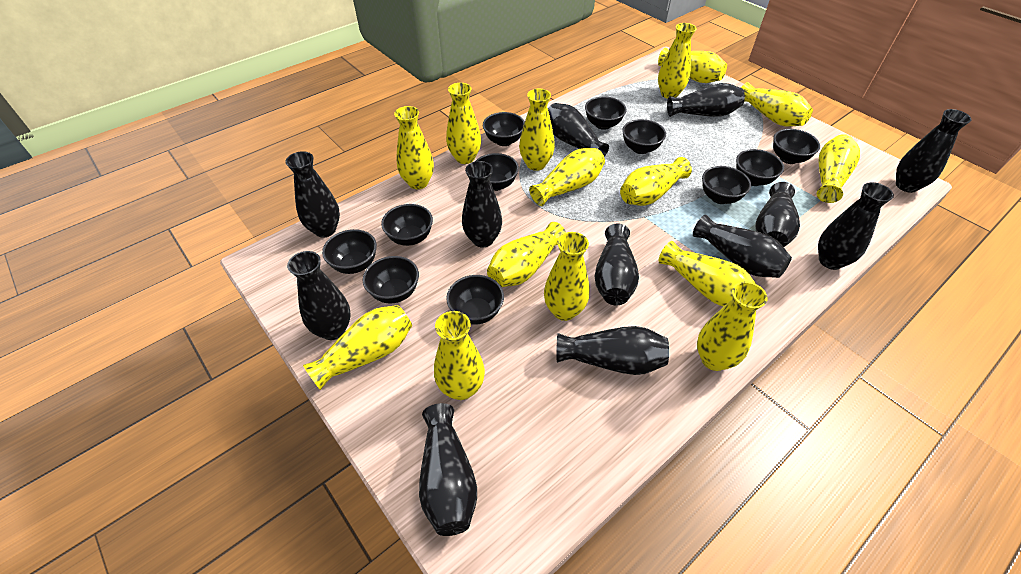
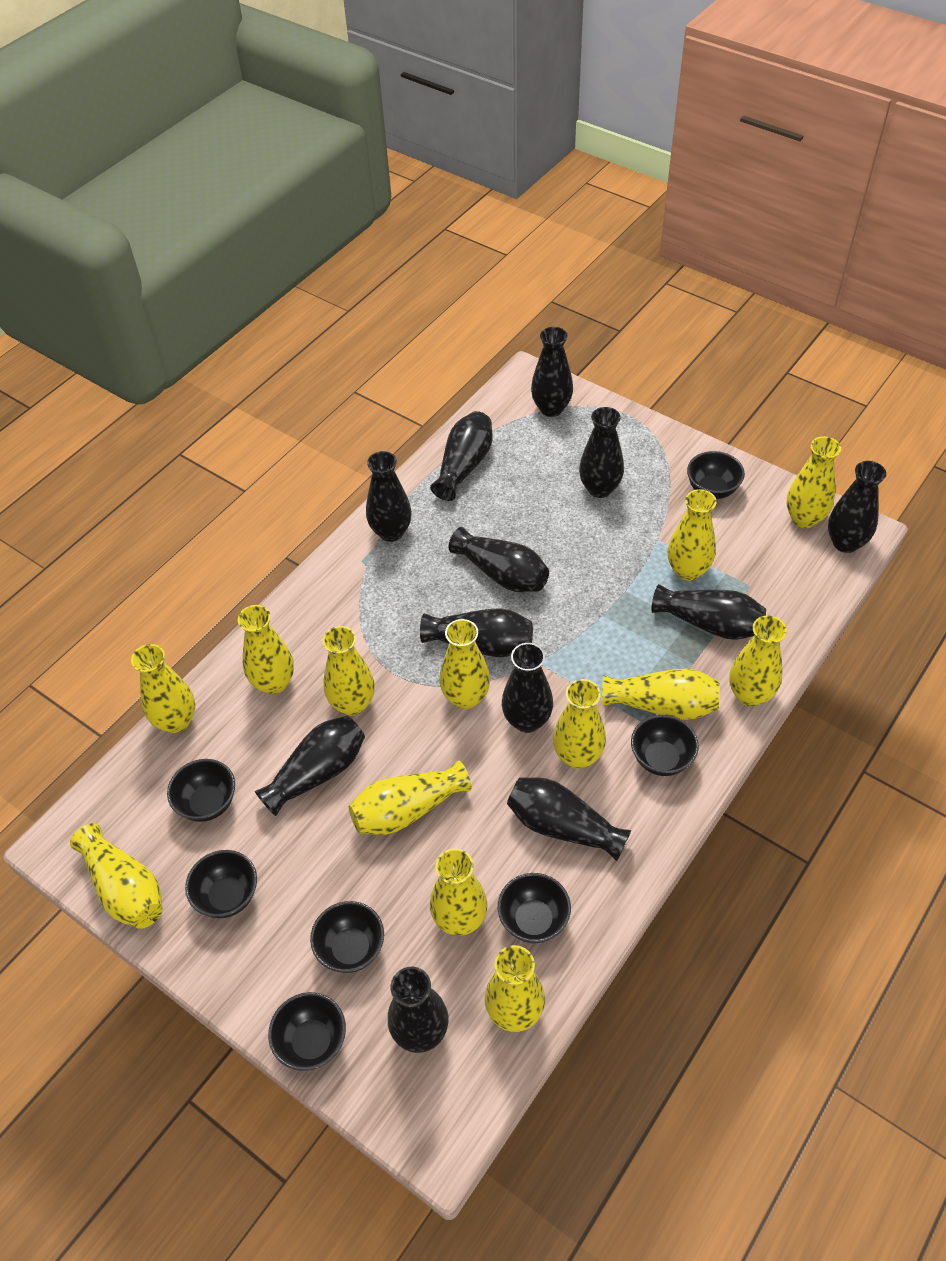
black bowl: [322,229,377,274] [363,256,419,303] [381,204,433,246] [446,275,504,325] [476,153,519,191] [483,112,525,146] [585,96,627,130] [622,119,666,154] [702,166,751,204] [736,149,784,186] [773,129,820,164] = 11 -> [167,759,235,822] [185,850,257,918] [268,992,346,1071] [310,901,384,973] [498,873,571,943] [631,715,699,776] [687,451,745,499] = 7
yellow vase: [303,305,412,390] [394,106,434,189] [434,311,485,400] [446,83,481,164] [487,222,566,287] [519,89,555,171] [529,148,605,206] [544,232,589,321] [620,157,692,206] [658,23,697,99] [658,47,727,83] [659,241,756,307] [697,282,768,371] [741,82,813,127] [817,134,860,203] = 15 -> [70,823,163,929] [131,644,195,733] [238,605,294,695] [323,626,375,716] [349,760,471,835] [430,848,487,936] [440,619,490,709] [485,945,545,1032] [553,679,606,769] [602,668,720,720] [668,489,717,581] [729,616,787,707] [787,436,841,528] = 13

